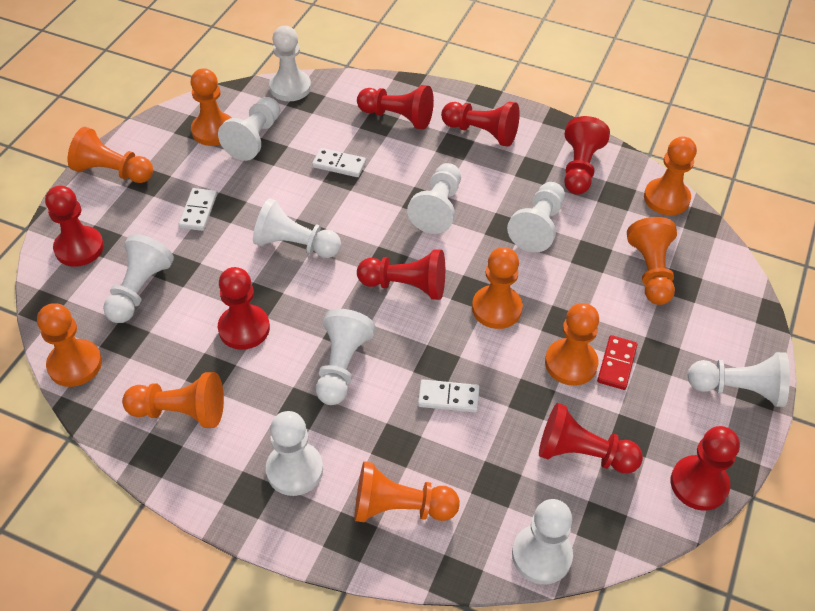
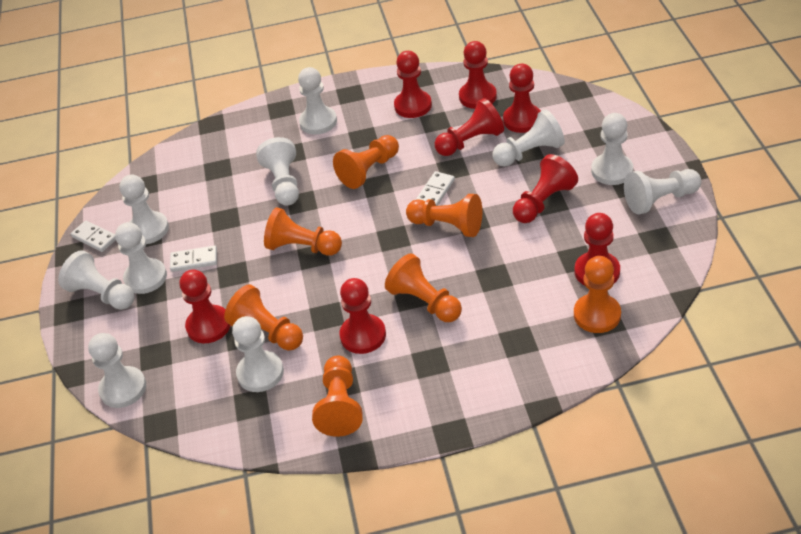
orange pawn: [37,303,102,387] [68,127,153,183] [122,372,224,428] [191,68,232,146] [355,462,460,522] [472,247,523,329] [545,303,599,386] [627,217,677,305] [644,136,697,215] = 9 -> [224,284,303,351] [264,207,342,256] [312,356,363,437] [333,135,399,189] [385,253,462,322] [406,194,482,237] [574,256,621,333] = 7
red domino: [597,335,637,390] = 1 -> none = 0

